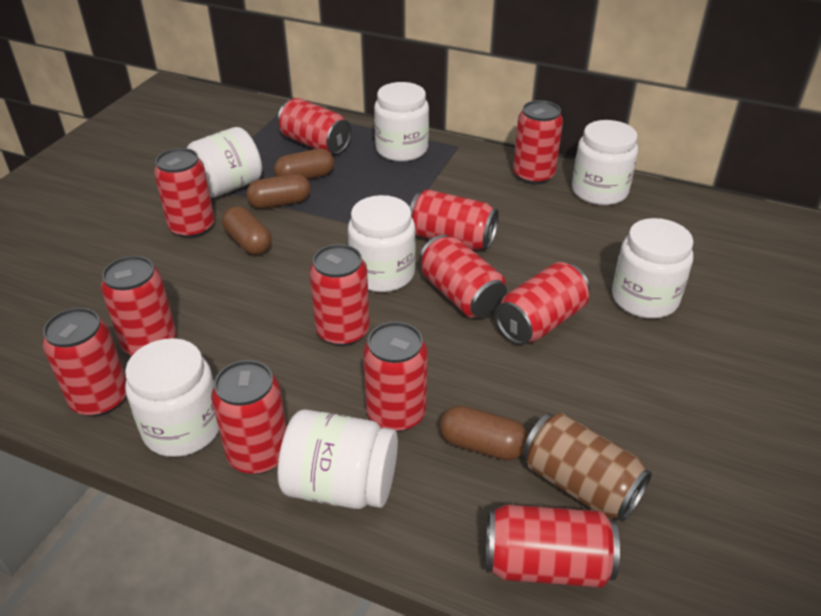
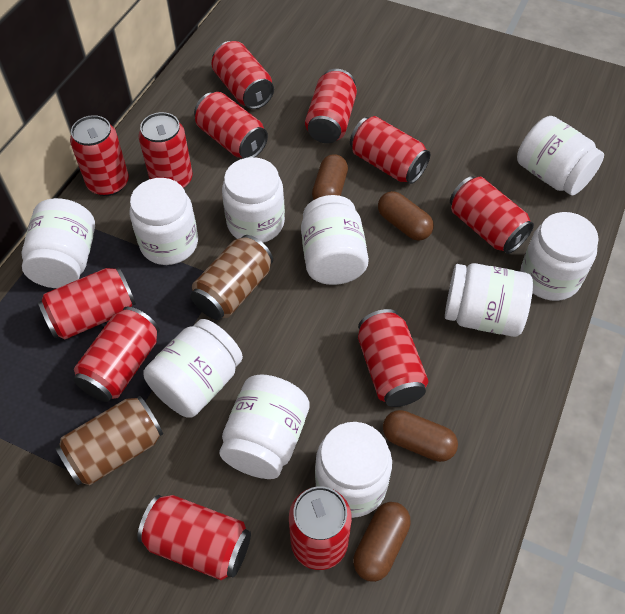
brown can: [523,413,652,522] = 1 -> [55,396,163,485] [191,235,273,320] = 2
white jar: [125,338,219,457] [187,127,262,198] [278,409,398,509] [348,195,416,292] [374,82,429,162] [572,120,638,205] [612,218,693,319] = 7 -> [22,198,95,288] [130,178,198,265] [144,319,243,418] [219,374,310,479] [222,157,285,243] [301,195,369,285] [315,422,392,518] [445,263,533,337] [517,116,604,196] [520,212,599,301] = 10

